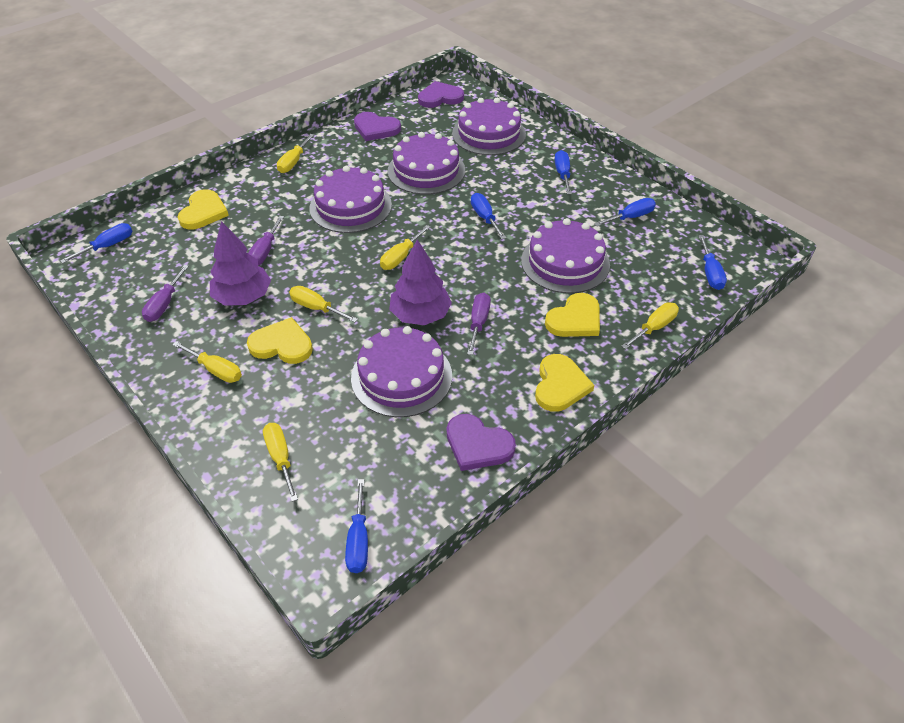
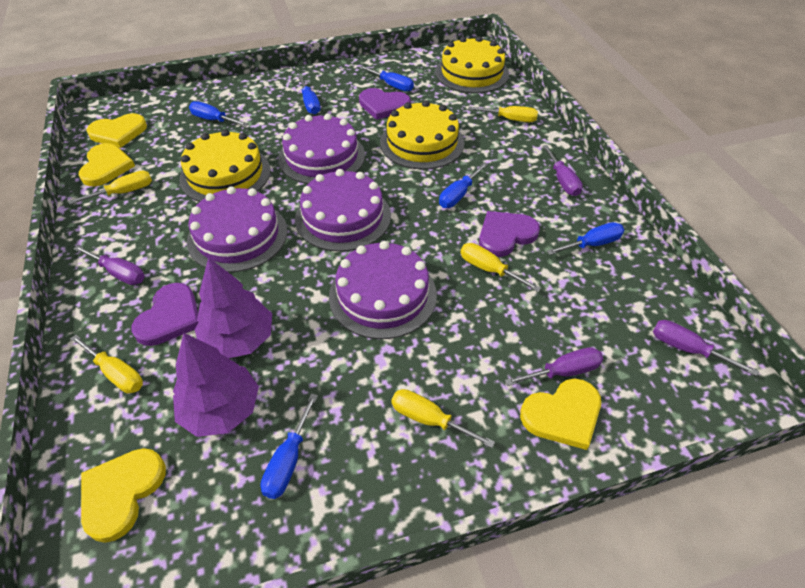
purple cake: [310,166,392,233] [351,326,452,417] [388,132,465,195] [452,98,526,155] [521,218,610,293] = 5 -> [187,186,287,273] [278,114,365,184] [295,169,391,252] [329,241,437,339] = 4
purple screwdriver: [142,265,189,322] [248,216,284,265] [467,293,491,355] = 3 -> [73,245,145,285] [505,347,603,386] [542,145,583,196] [653,320,759,376] = 4
yellow cake: none = 0 -> [179,129,270,202] [380,100,464,169] [435,36,509,93] = 3
yellow screwdriver: [172,341,242,383] [263,423,298,502] [277,134,314,173] [289,286,358,323] [380,225,430,270] [621,302,679,349] = 6 -> [68,171,152,205] [70,335,143,394] [391,389,495,448] [460,243,541,292] [468,106,538,122] = 5

